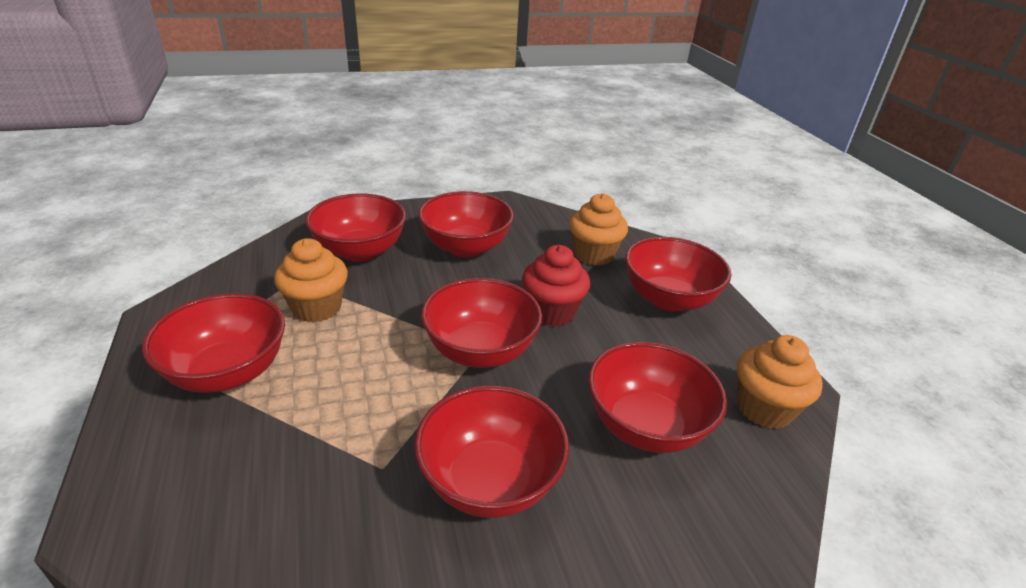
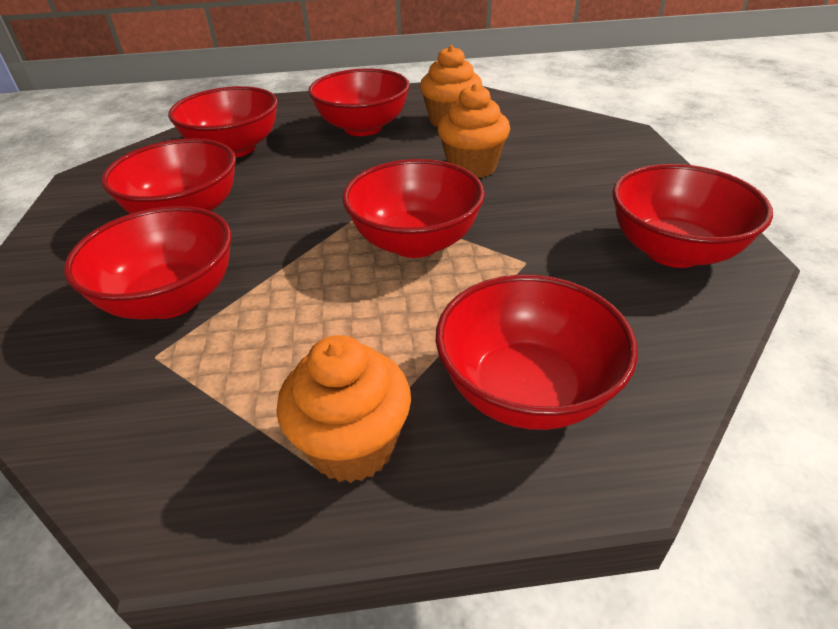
red cupcake: [522,245,590,327] = 1 -> none = 0

